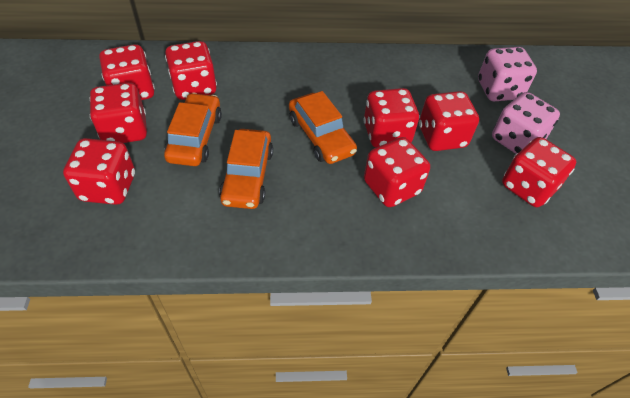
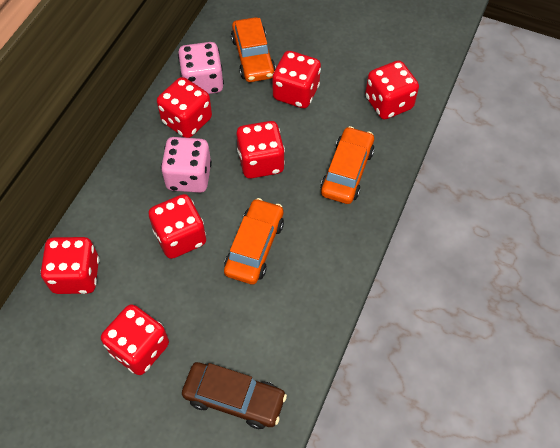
brown car: none = 0 -> [182,362,287,429] = 1
red dice: [63,138,135,205] [89,83,147,143] [100,44,155,100] [165,41,217,100] [363,88,419,148] [364,137,430,207] [419,91,479,151] [502,137,576,207] = 8 -> [40,237,99,294] [101,304,169,375] [148,194,206,259] [157,77,212,138] [236,121,285,179] [272,51,321,108] [365,60,419,119] = 7

